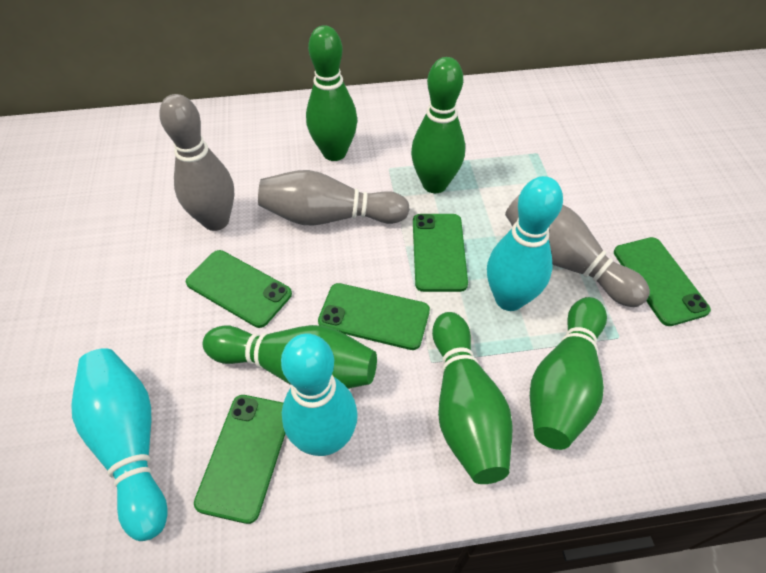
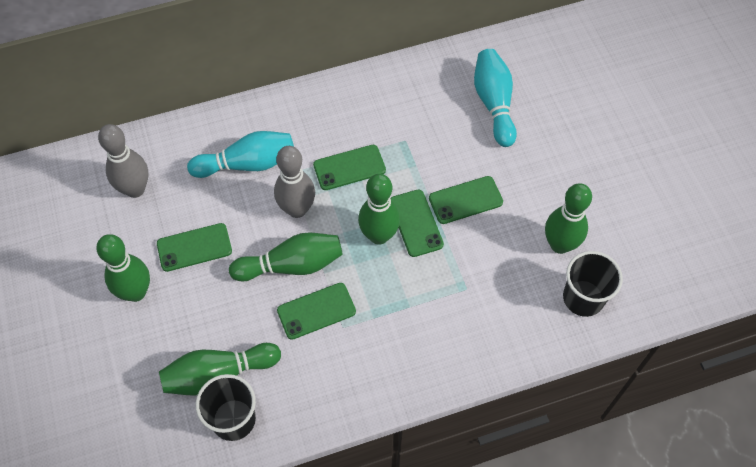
black cup: none = 0 -> [196,374,256,441] [563,251,623,317] = 2
grey bowling pin: [159,94,234,231] [258,170,410,225] [505,194,650,307] = 3 -> [98,124,148,198] [274,146,315,218] = 2
turquoise bowling pin: [71,348,168,541] [281,333,358,456] [487,176,563,311] = 3 -> [187,131,294,178] [474,49,517,147] = 2

